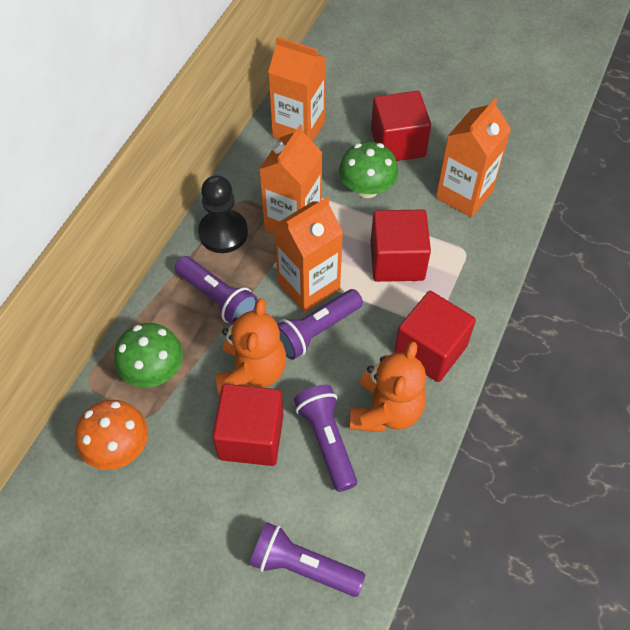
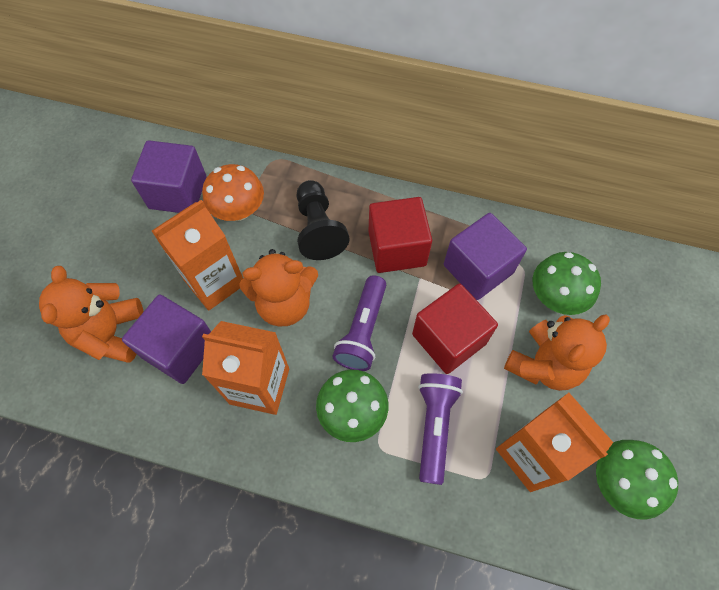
green mushroom: [114,323,183,387] [339,142,398,198] = 2 -> [316,370,388,442] [533,252,601,315] [596,440,678,519] = 3
orange carton: [259,125,323,233] [268,37,326,142] [273,197,343,312] [436,98,511,218] = 4 -> [152,200,243,311] [202,321,289,415] [496,393,613,492] = 3
orange teddy bear: [216,298,286,395] [350,341,426,432] = 2 -> [39,266,144,363] [239,249,318,327] [504,315,610,391] = 3
purple cube: none = 0 -> [122,294,211,384] [131,140,206,213] [444,213,527,300] = 3
purple flashlight: [175,256,258,325] [250,522,365,597] [277,289,363,360] [294,385,357,492] = 4 -> [332,275,386,371] [418,373,463,485] = 2
red cube: [212,384,283,466] [371,91,431,161] [371,209,431,282] [394,291,476,382] = 4 -> [369,197,432,273] [412,284,498,374] = 2

